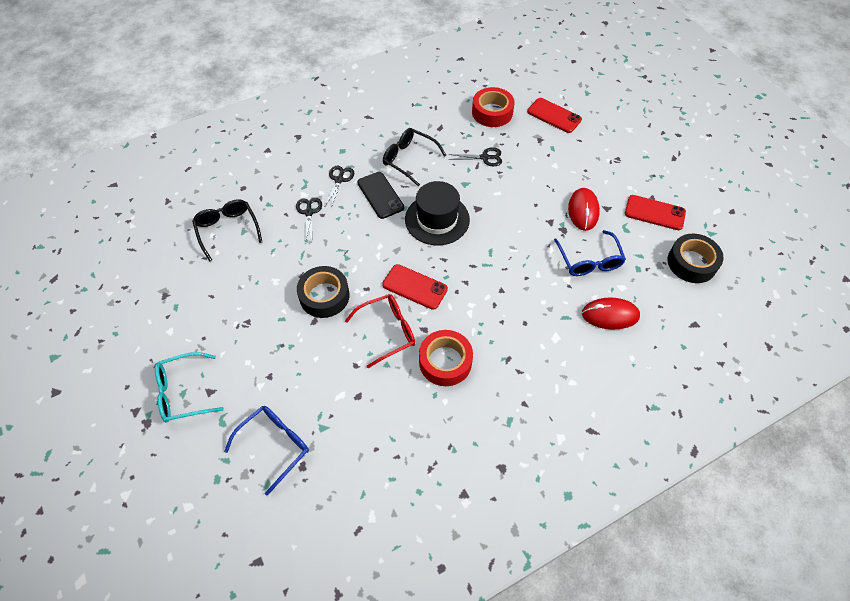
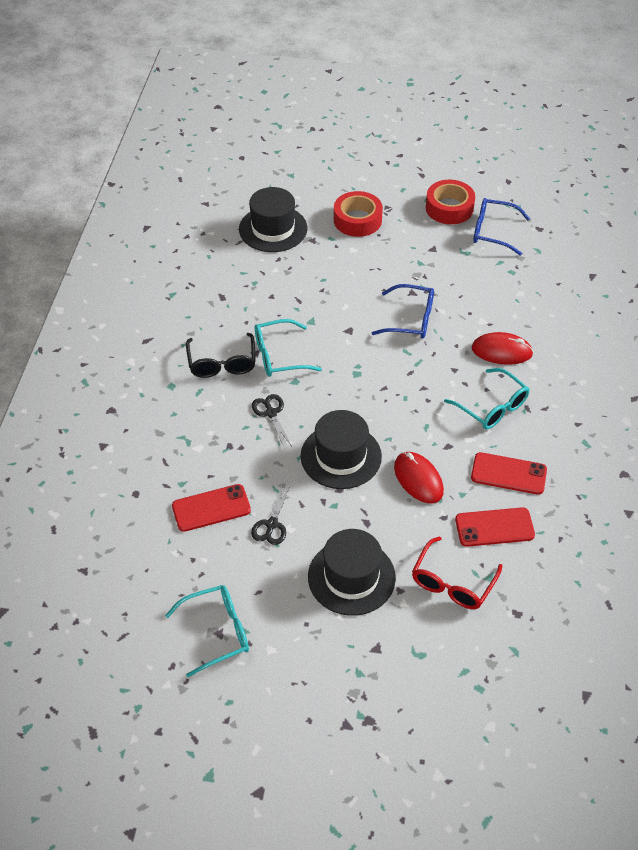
black glasses: [192,199,263,261] [383,128,447,186] = 2 -> [186,333,256,378] = 1
black hat: [405,181,470,245] = 1 -> [239,187,307,252] [301,410,382,489] [308,529,396,616] = 3
black phone: [357,172,404,219] = 1 -> none = 0
black scissors: [296,198,322,243] [325,166,354,208] [448,147,502,166] = 3 -> [251,484,291,545] [252,394,291,447] = 2
black tape: [297,266,349,318] [667,234,724,283] = 2 -> none = 0
turquoise glasses: [155,352,224,423] = 1 -> [165,585,249,677] [255,319,321,377] [444,368,529,429] = 3

